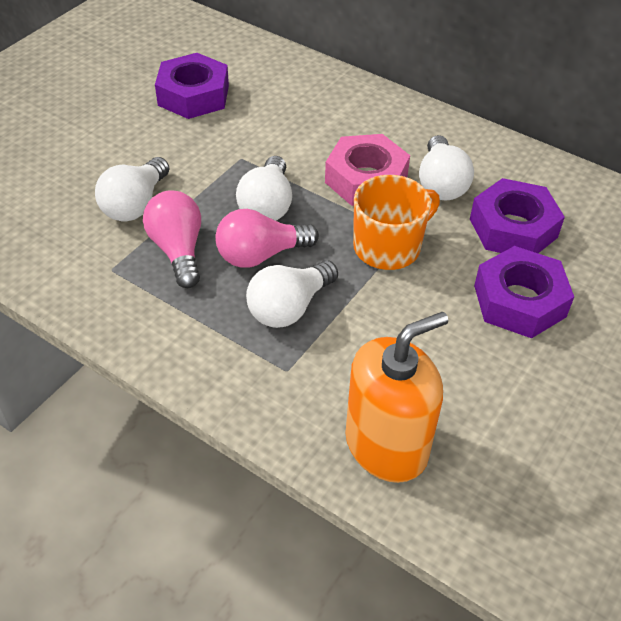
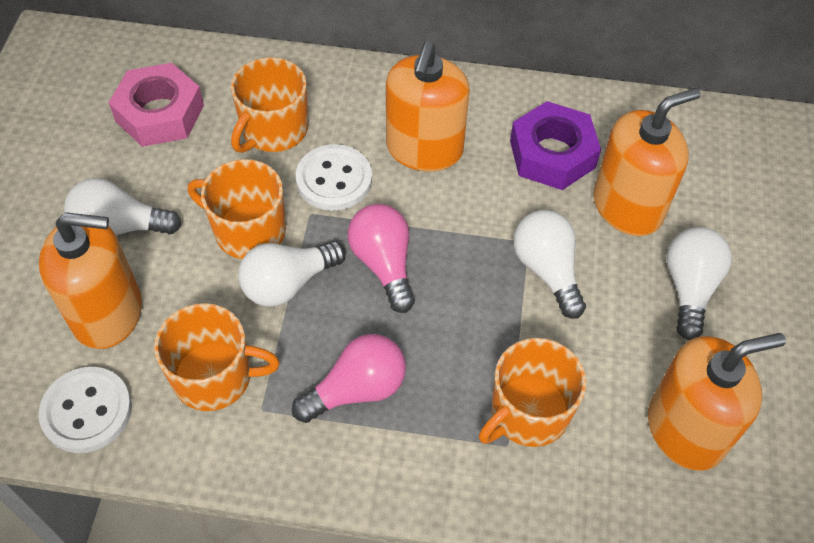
orange mug: [353,175,440,270] = 1 -> [154,303,280,411] [188,159,286,259] [231,57,308,153] [479,338,586,447] = 4
orange soap dispenser: [345,312,448,483] = 1 -> [39,212,142,349] [386,42,470,172] [593,88,701,236] [648,333,786,471] = 4
purple nut: [155,53,229,119] [470,178,565,253] [474,246,574,338] = 3 -> [510,101,601,190] = 1
white button: none = 0 -> [39,367,132,453] [296,144,372,211] = 2

